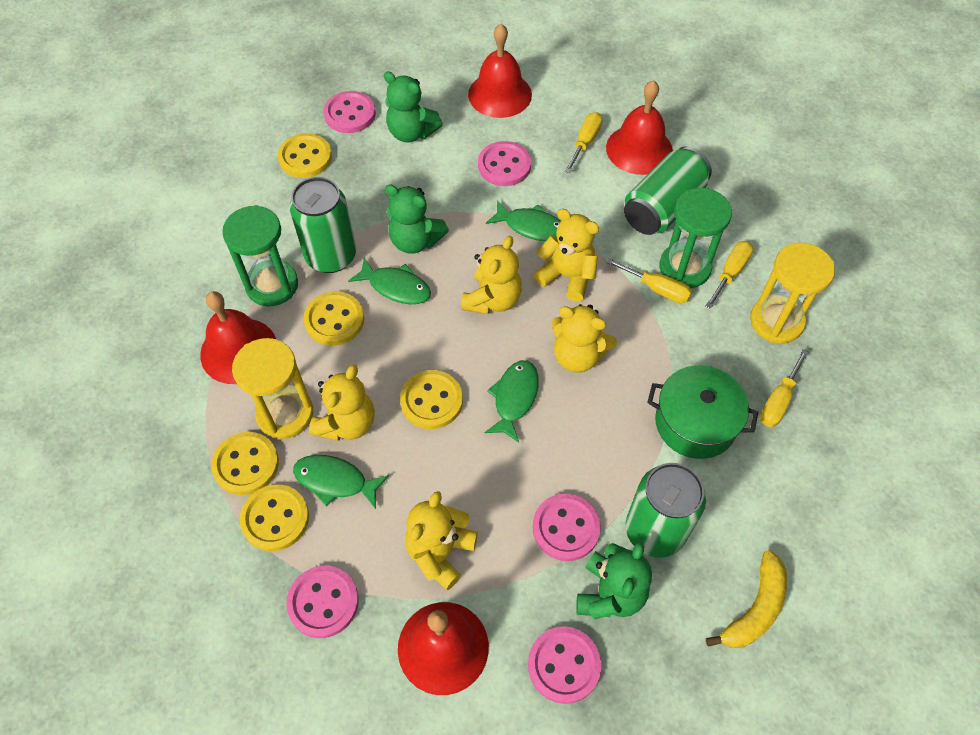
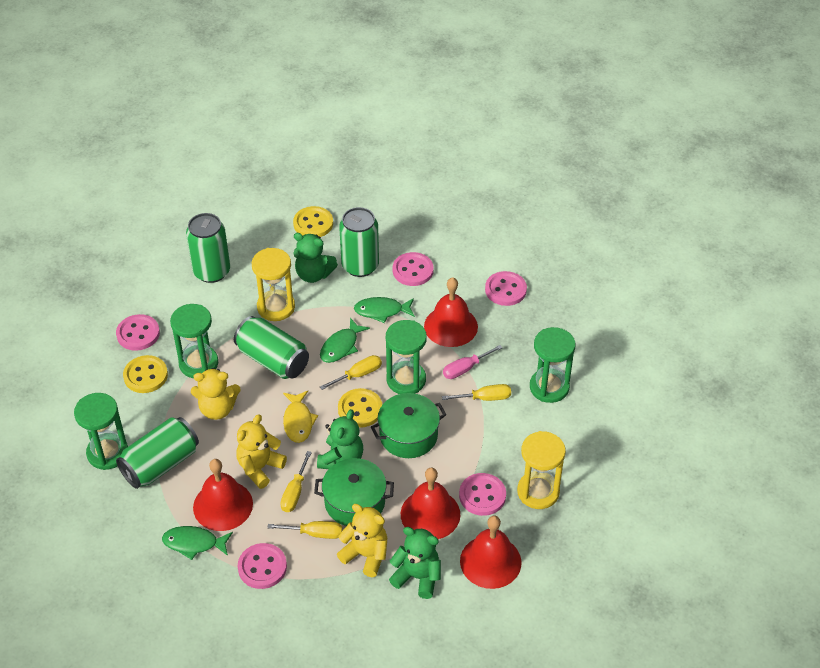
green can: [290,177,356,273] [624,146,712,235] [626,463,706,558] = 3 -> [116,417,199,489] [186,213,230,283] [234,316,309,379] [339,207,379,277] = 4
green fish: [293,455,389,509] [348,257,431,304] [484,360,539,443] [486,200,561,241] = 4 -> [162,526,233,560] [320,318,370,363] [354,297,415,323] = 3
green hourglass: [222,205,298,307] [659,188,732,288] = 2 -> [74,393,128,470] [170,304,218,378] [386,320,427,394] [530,327,575,403] = 4
green pot: [647,365,758,459] = 1 -> [314,458,394,526] [371,393,446,458] = 2
pink screwdriver: none = 0 -> [443,345,503,379] = 1
yellow banana: [706,550,787,648] = 1 -> none = 0
yellow button: [211,432,279,495] [240,484,309,551] [278,133,332,178] [304,292,364,346] [400,370,463,429] = 5 -> [123,355,168,393] [293,206,333,237] [338,388,382,428] = 3
yellow fish: none = 0 -> [283,391,318,443] = 1
yellow teddy bear: [309,364,375,441] [405,491,478,590] [461,236,522,314] [534,209,599,302] [551,304,617,373] = 5 -> [191,368,240,420] [236,414,287,489] [337,504,387,577] = 3

